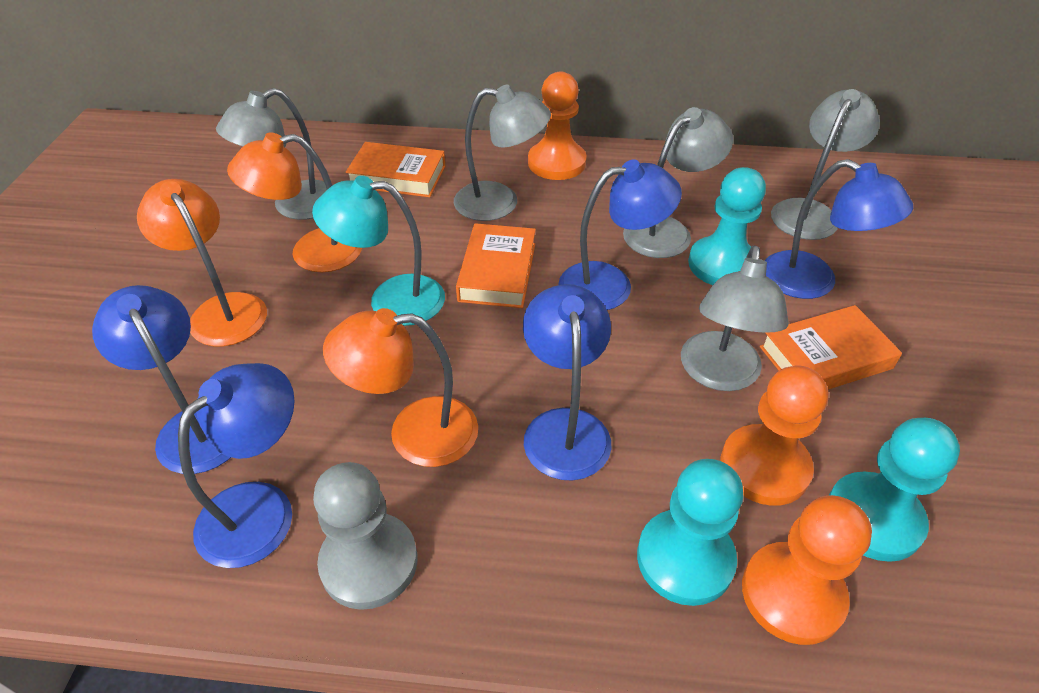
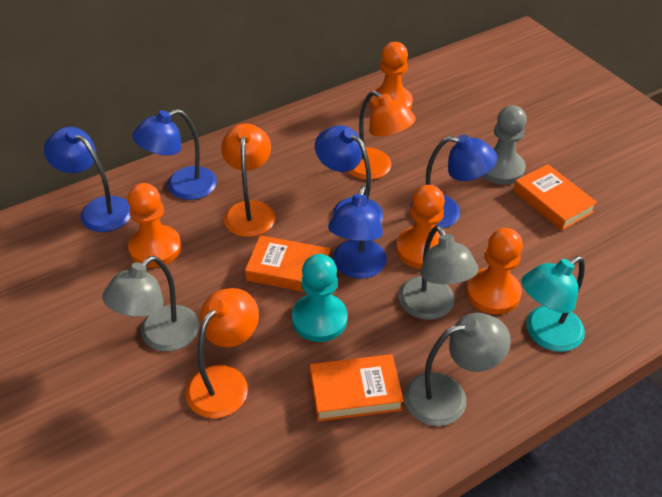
grey lamp: [216,88,327,220] [454,85,551,221] [623,107,733,258] [681,245,788,391] [771,89,880,240] = 5 -> [102,256,199,351] [398,225,478,320] [404,313,511,426] = 3
orange pawn: [528,72,587,180] [721,366,828,506] [742,495,872,645] = 3 -> [128,183,181,268] [370,42,413,109] [396,185,445,269] [466,228,523,315] = 4
turquoise pawn: [637,459,743,606] [688,167,766,285] [829,418,960,562] = 3 -> [292,254,348,342] = 1

